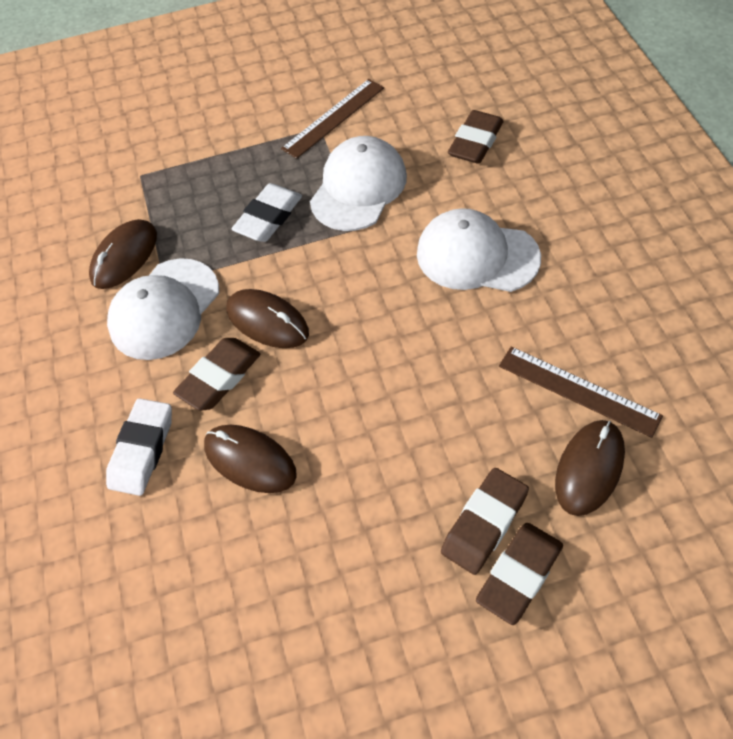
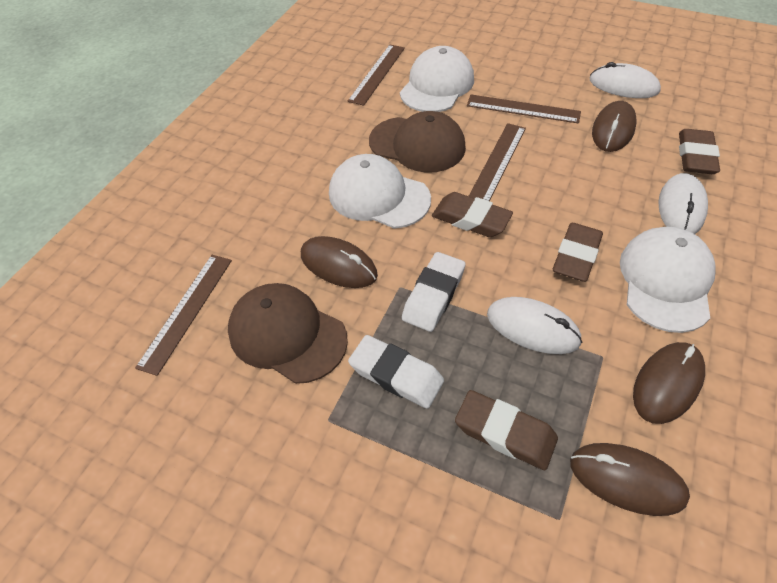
brown cap: none = 0 -> [228,283,348,384] [369,111,466,173] = 2
brown ruler: [281,79,384,159] [499,346,663,438] = 2 -> [135,255,232,376] [348,44,405,106] [467,95,581,124] [469,123,526,201] = 4
white mouse: none = 0 -> [487,297,582,354] [590,62,661,98] [658,173,708,234] = 3

